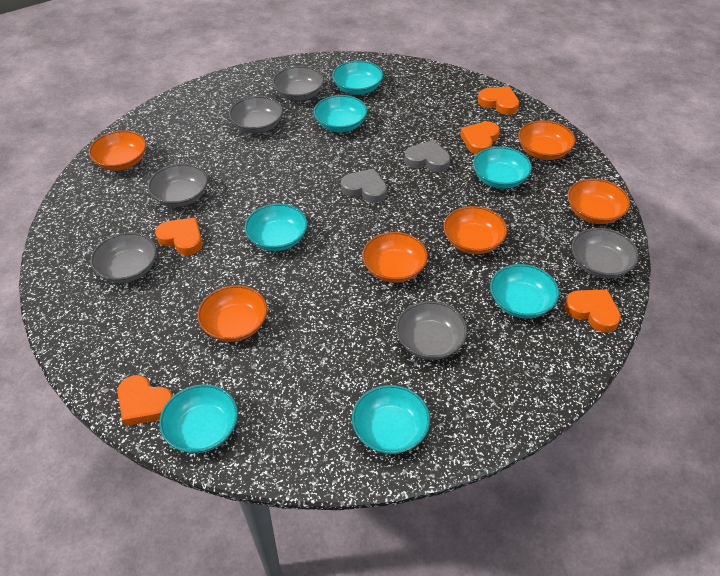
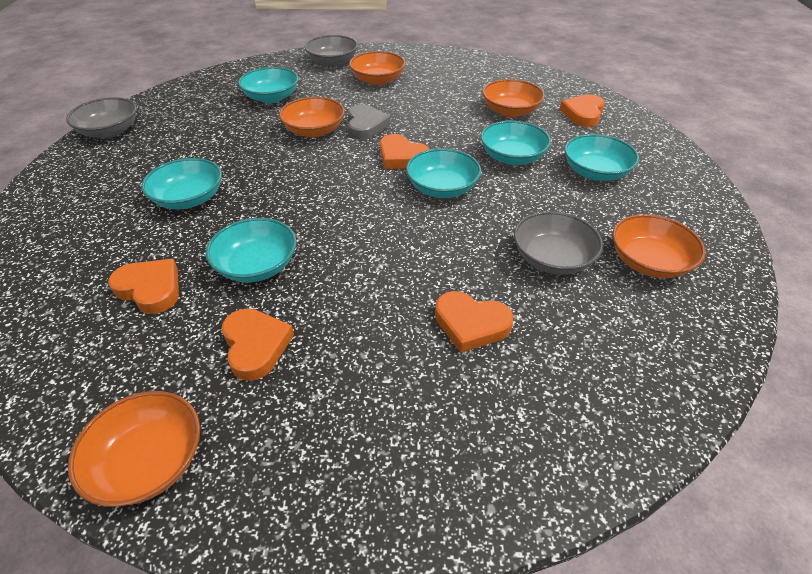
grey bowl: [90,232,157,283] [148,164,208,207] [229,96,283,133] [272,66,324,101] [396,301,467,360] [572,228,639,278] = 6 -> [66,97,137,138] [304,35,358,67] [514,211,603,275] = 3
grey heart: [341,169,387,203] [404,140,450,172] = 2 -> [348,104,391,140] = 1
orange bowl: [89,130,146,171] [197,285,268,342] [362,232,428,283] [443,206,507,254] [518,120,575,160] [567,179,630,224] = 6 -> [68,391,200,507] [279,97,345,138] [349,51,405,85] [482,79,545,117] [612,214,706,278] = 5
turquoise bowl: [159,384,238,453] [244,203,308,251] [314,95,367,132] [332,60,383,95] [352,385,430,454] [473,146,532,189] [490,264,559,318] = 7 -> [142,158,222,209] [206,218,297,282] [238,67,299,103] [406,148,481,198] [481,121,551,165] [564,134,639,181] = 6

